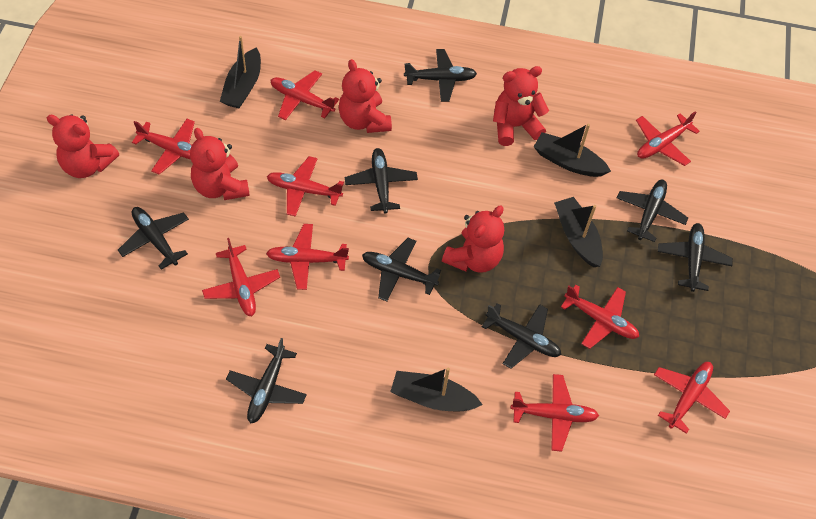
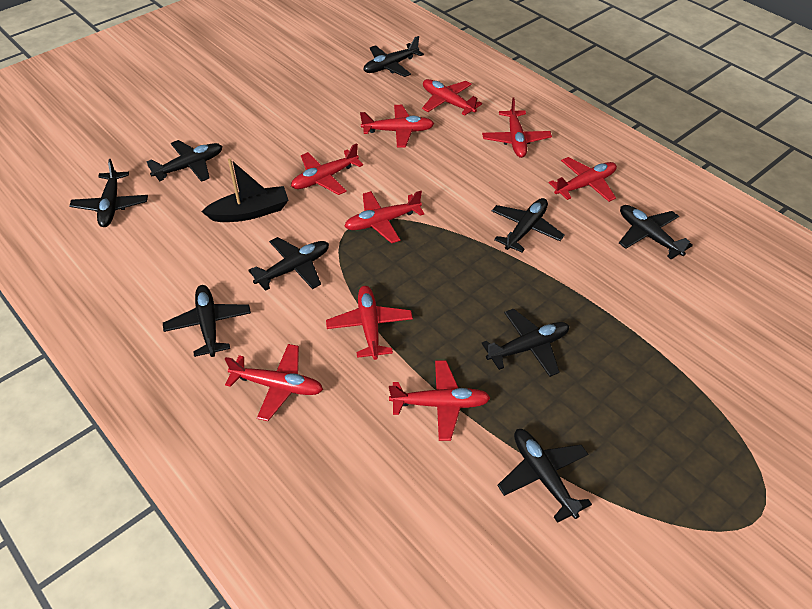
black boat: [220,36,261,108] [390,367,483,411] [534,124,611,177] [554,197,603,267] = 4 -> [201,158,289,222] = 1
black plane: [118,207,189,270] [226,338,307,424] [345,148,418,214] [362,238,441,301] [404,49,477,102] [482,303,561,369] [617,180,688,242] [658,223,733,292] = 8 -> [70,159,148,227] [146,140,222,182] [163,285,251,357] [248,237,329,291] [364,36,424,77] [481,309,569,377] [492,198,565,253] [497,429,592,523] [619,205,693,259] = 9
red teddy bear: [47,115,119,178] [190,128,250,200] [339,59,392,133] [442,205,504,273] [493,66,549,146] = 5 -> none = 0

